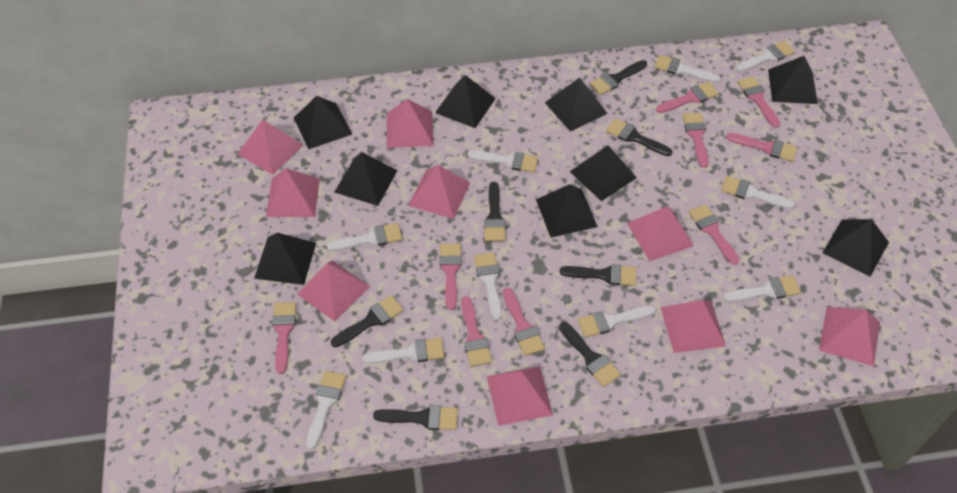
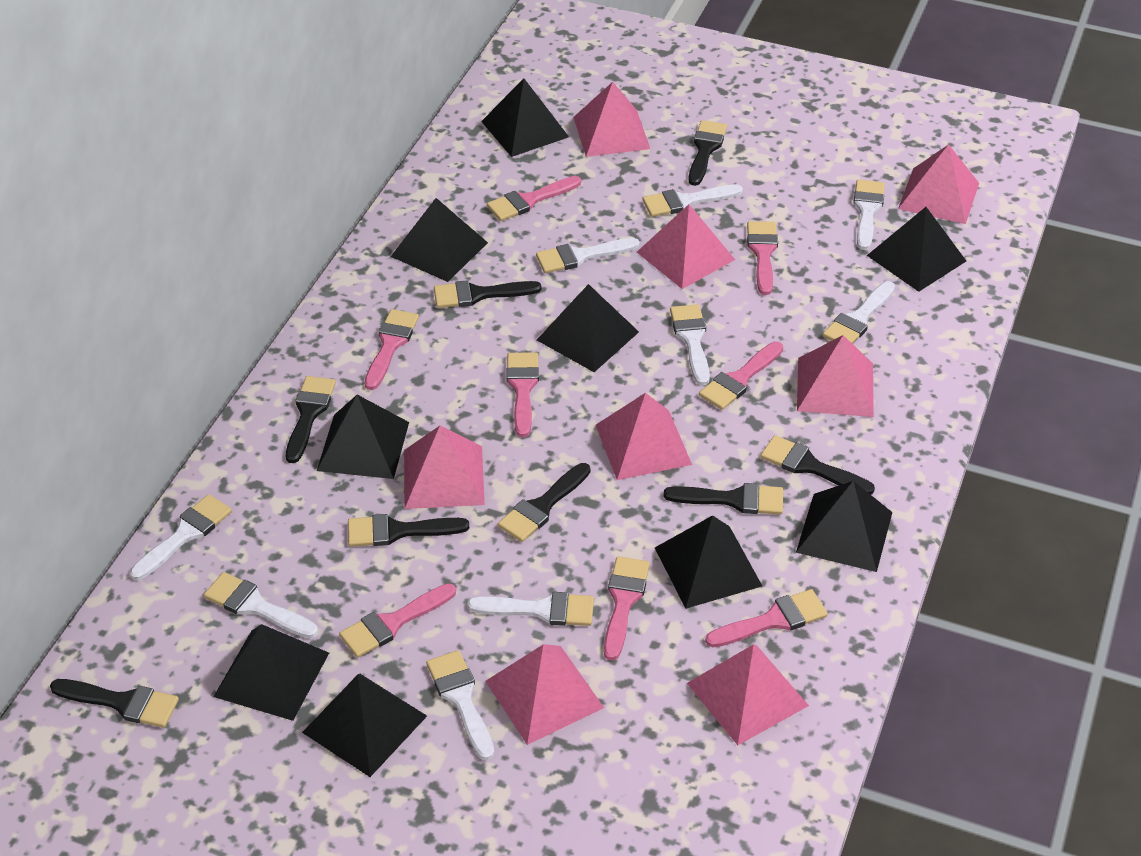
black brush: [331,295,404,347] [373,405,458,430] [484,182,505,241] [559,322,621,387] [560,264,637,286] [590,60,647,95] [606,118,673,156] = 7 -> [50,679,179,728] [286,376,336,463] [348,514,469,547] [434,280,542,308] [498,463,590,542] [663,483,783,515] [688,120,727,186] [760,435,875,495] = 8
pink brush: [272,302,296,374] [440,244,462,310] [461,296,492,367] [503,288,545,356] [656,82,719,113] [683,113,709,168] [688,204,739,265] [726,133,797,162] [737,76,780,128] = 9 -> [339,583,456,658] [365,309,419,390] [487,176,581,221] [506,352,539,437] [604,556,650,661] [699,342,783,410] [705,589,828,647] [747,221,778,295] = 8
pink pyramid: [238,119,303,175] [266,168,320,217] [297,260,370,322] [387,99,434,148] [408,165,470,219] [487,366,553,426] [627,206,694,261] [660,300,726,353] [819,307,880,366] = 9 -> [404,426,485,509] [485,644,604,745] [573,82,650,157] [596,393,692,480] [637,204,735,289] [687,644,809,745] [797,335,874,417] [898,144,979,224] = 8
white brush: [306,371,346,449] [327,223,402,251] [363,338,444,364] [467,150,538,172] [474,252,502,320] [578,306,655,337] [654,55,721,83] [721,176,795,209] [723,275,801,302] [736,41,795,72] = 10 -> [130,494,232,580] [204,572,318,638] [426,650,494,760] [467,592,594,626] [536,238,640,273] [642,184,743,217] [670,304,710,386] [823,281,895,344] [853,179,885,250] = 9

